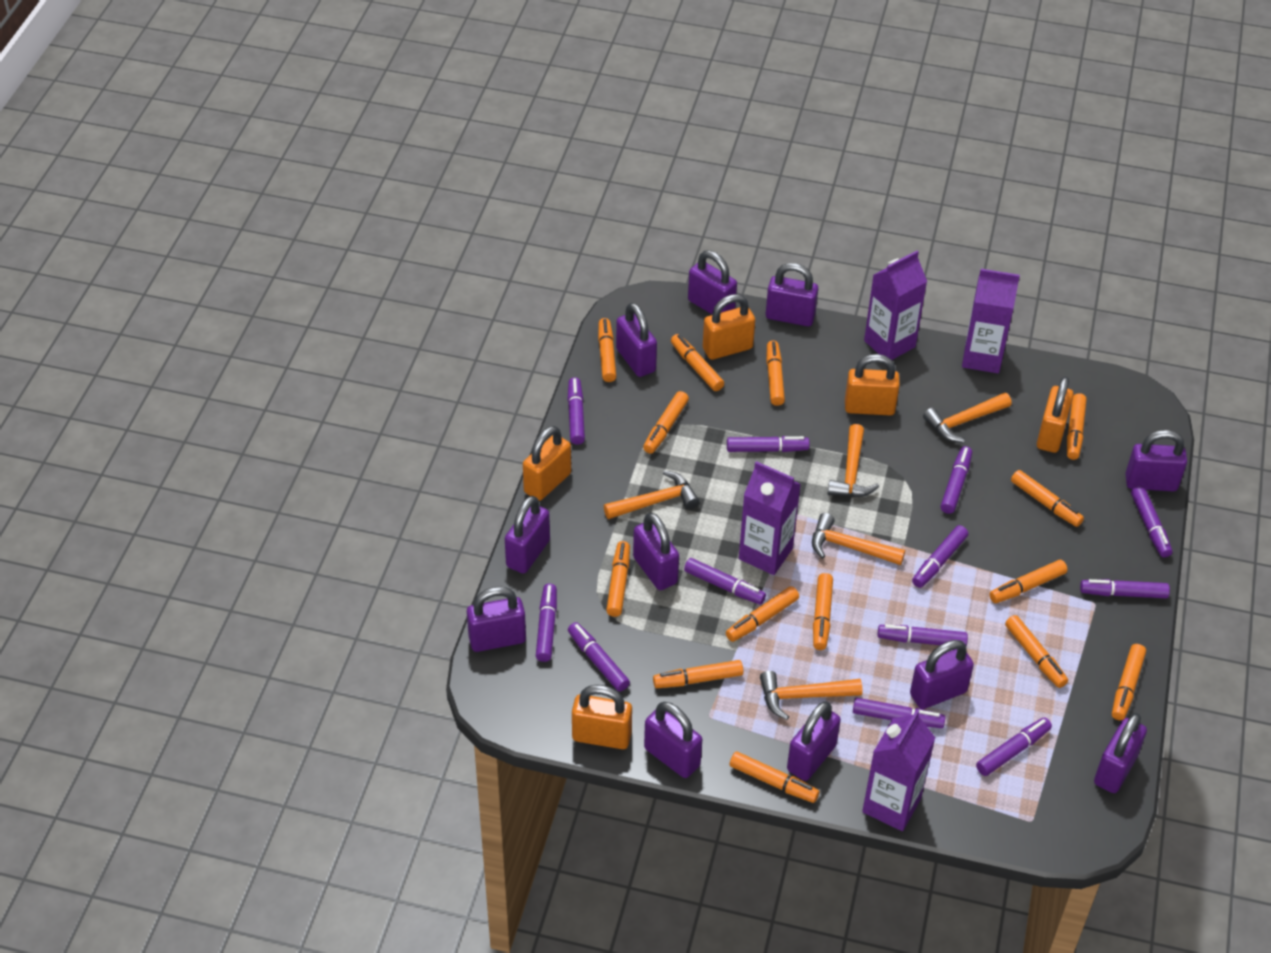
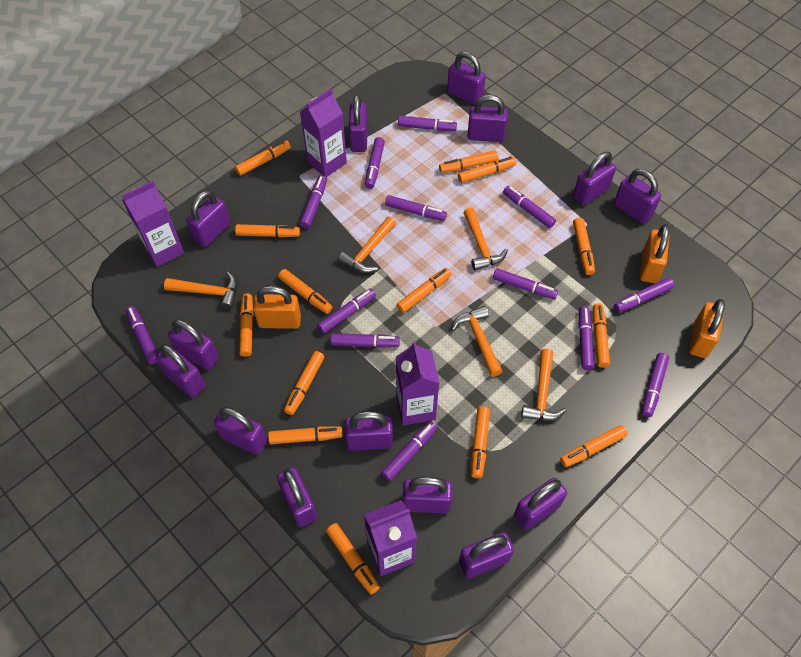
orange padlock: [523,426,571,501] [572,685,632,749] [703,294,755,360] [845,354,900,415] [1037,377,1074,453] = 5 -> [253,286,301,329] [640,224,669,283] [689,299,725,358] = 3
purple marker: [536,583,557,662] [567,377,585,445] [568,622,630,692] [684,558,766,605] [727,436,810,452] [853,698,945,728] [878,624,968,646] [912,525,968,588] [941,446,972,514] [976,717,1052,776] [1080,579,1170,598] [1131,486,1172,557] = 12 -> [126,306,158,364] [300,175,327,228] [317,289,376,334] [331,333,400,348] [365,137,385,189] [381,421,437,481] [385,195,447,221] [398,116,457,131] [493,268,558,299] [503,186,556,228] [578,306,594,370] [614,278,675,312] [642,353,669,417] = 13
purple padlock: [467,587,526,652] [505,496,550,574] [616,303,657,377] [633,512,679,590] [644,702,702,778] [688,250,737,314] [766,263,818,326] [787,701,841,781] [910,640,974,709] [1094,713,1147,793] [1125,430,1187,491] = 11 -> [156,344,205,398] [168,319,219,370] [187,190,230,247] [214,407,267,455] [277,467,317,527] [345,411,393,451] [349,94,368,152] [403,477,453,513] [447,52,486,105] [459,532,514,578] [468,95,508,142] [514,478,567,530] [573,152,616,206] [614,169,661,224] = 14

